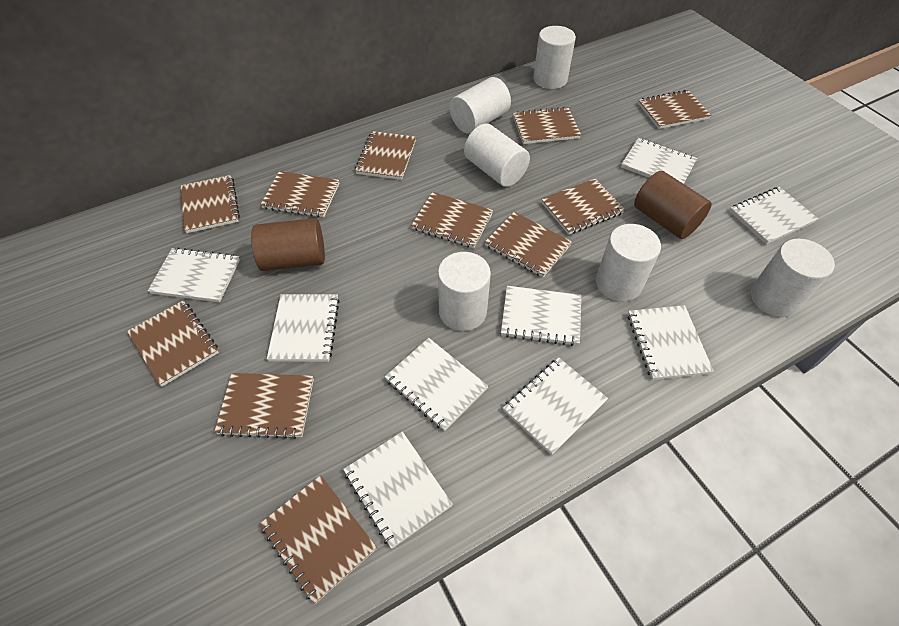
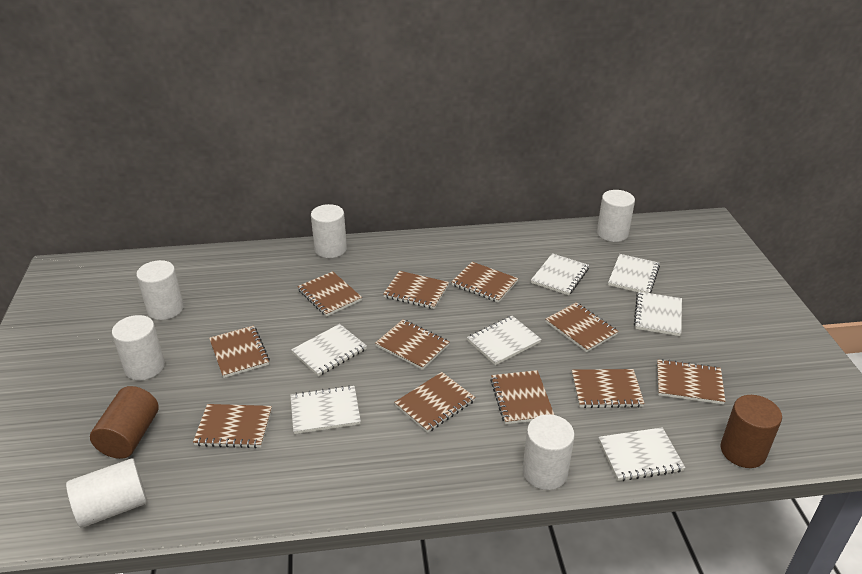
white notebook: [148,248,240,302] [267,294,340,362] [343,432,453,549] [385,338,488,431] [501,286,581,346] [503,357,608,455] [621,138,697,184] [628,305,714,380] [729,187,818,244] = 9 -> [290,385,361,434] [291,324,367,376] [467,316,541,365] [531,253,589,295] [599,427,685,481] [608,254,660,293] [634,292,682,336] = 7

